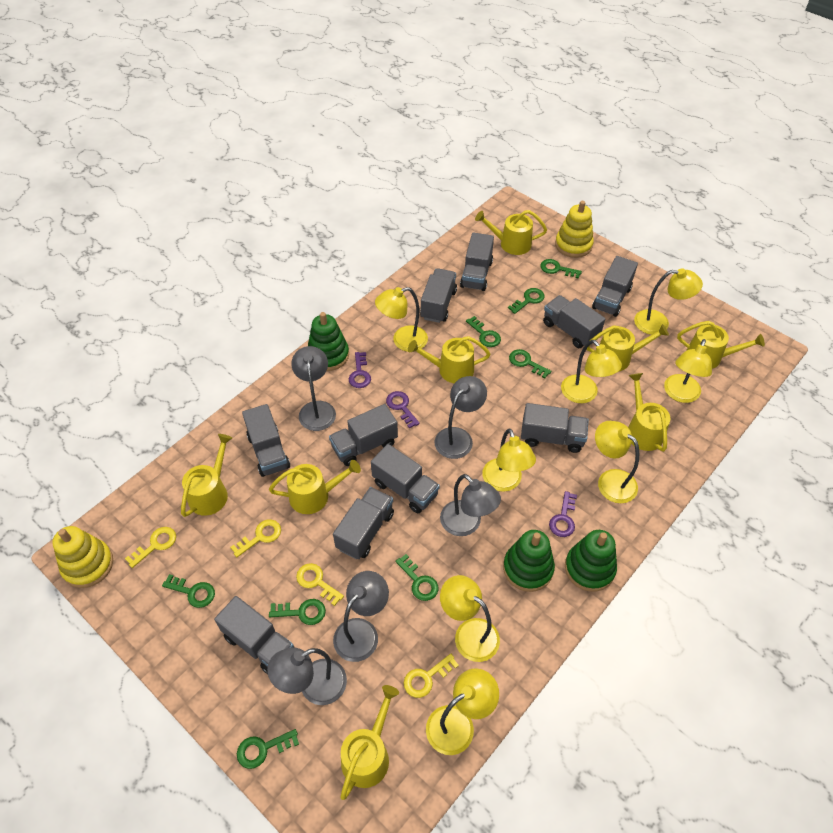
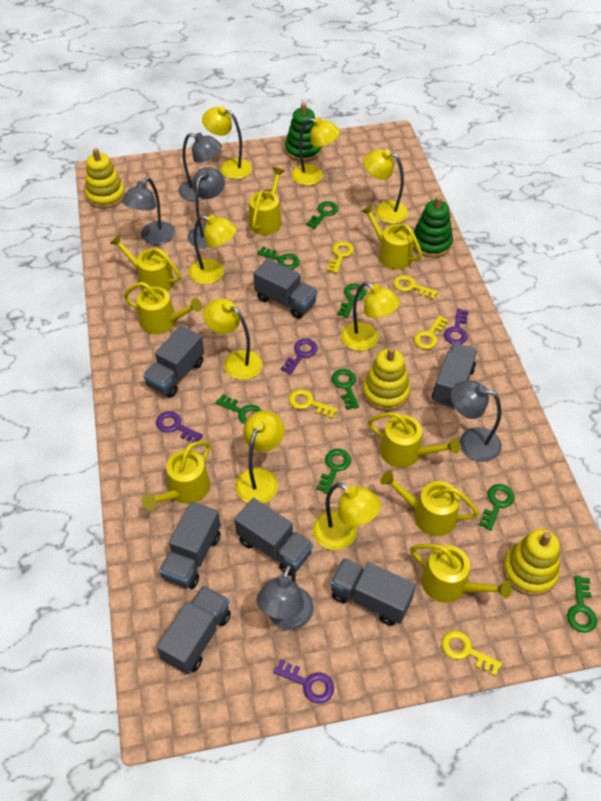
green stacking toy: [308,312,349,371] [503,530,555,592] [565,530,617,592] = 3 -> [285,103,322,162] [413,196,453,258] = 2
grey truck: [214,596,295,674] [242,404,290,477] [329,404,398,466] [333,487,394,559] [371,444,440,513] [420,268,457,323] [460,233,494,291] [521,403,588,453] [543,295,605,348] [592,256,638,317] = 10 -> [143,326,204,398] [157,585,231,674] [159,501,221,589] [234,498,313,576] [253,258,318,319] [330,558,416,626] [432,343,477,409] = 7
purple key: [349,352,371,388] [386,391,420,429] [549,491,577,537] = 3 -> [156,411,203,443] [273,659,334,703] [281,339,318,375] [444,308,469,344] = 4
yellow key: [125,527,176,568] [230,519,281,557] [296,563,344,606] [404,654,459,698] = 4 -> [289,389,338,419] [327,241,354,273] [393,275,438,299] [414,315,449,349] [441,631,502,676] = 5
yellow stacking toy: [52,526,113,588] [555,201,594,258] = 2 -> [85,148,125,209] [363,347,410,411] [503,529,560,596] = 3

